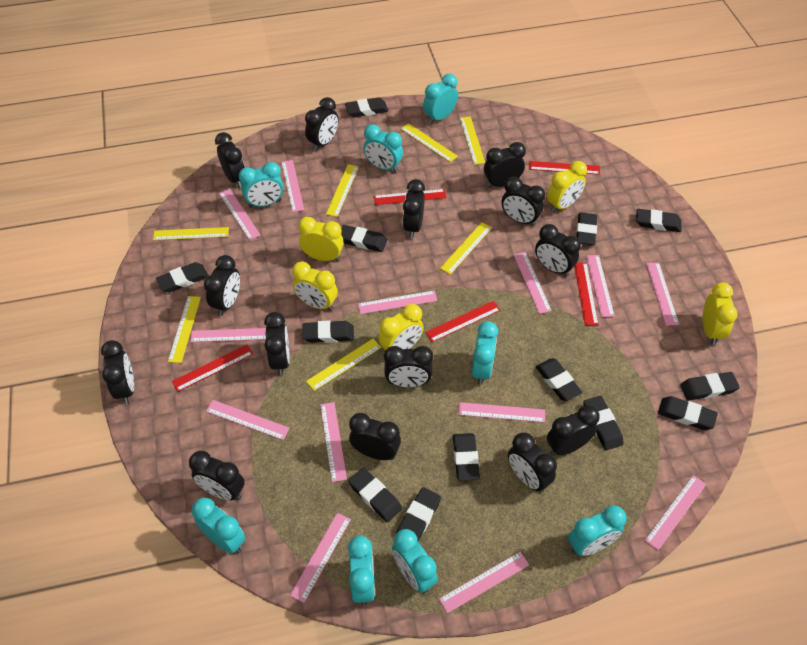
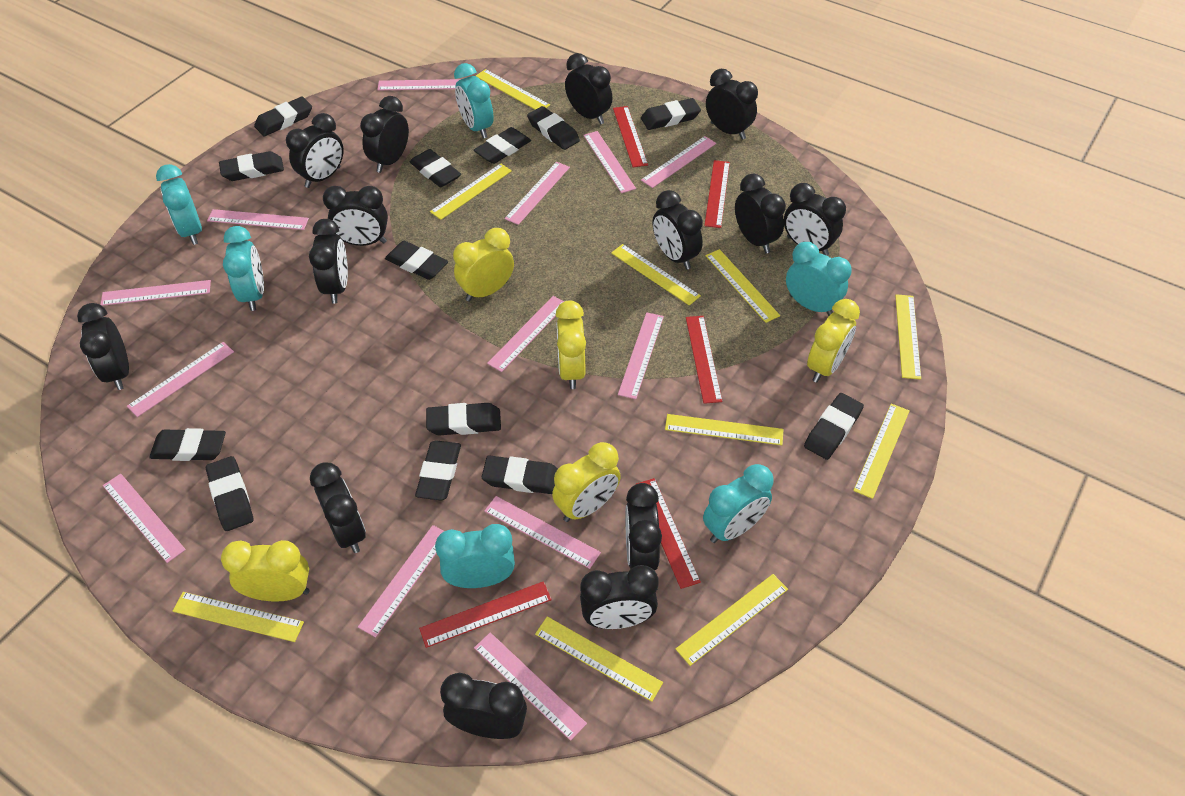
turquoise clock: [192,497,245,554] [239,162,283,208] [348,536,375,606] [363,124,403,173] [392,529,438,593] [423,74,458,124] [472,321,498,385] [568,505,627,556] = 8 -> [156,164,202,245] [223,226,264,311] [435,524,515,588] [454,63,494,139] [703,464,774,543] [786,242,852,316] = 6
yellow ruler: [153,227,229,240] [168,296,201,363] [306,339,381,391] [326,164,359,217] [401,123,458,162] [440,222,492,275] [460,116,485,165] = 7 -> [173,592,304,642] [430,163,512,220] [476,69,550,110] [535,616,663,702] [611,244,701,306] [665,414,784,445] [676,574,788,666] [706,249,780,323] [853,403,910,499] [895,294,921,380] = 10

